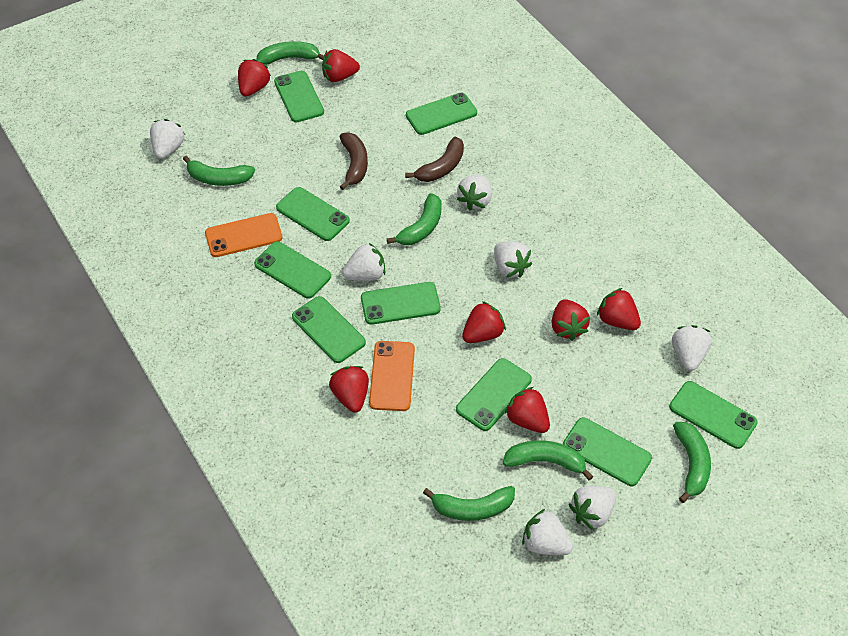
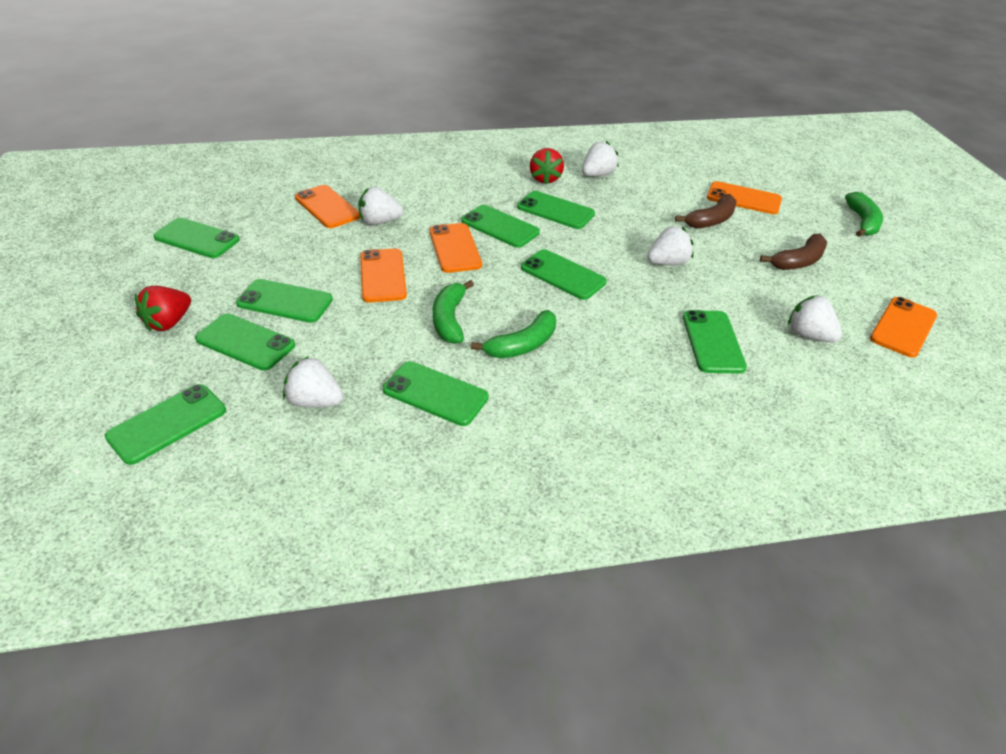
green banana: [183,156,255,186] [257,41,324,65] [387,193,441,245] [423,486,515,521] [503,440,594,481] [673,422,711,503] = 6 -> [433,280,474,344] [471,310,556,359] [845,192,883,237] = 3
orange phone: [205,213,282,257] [369,341,415,411] = 2 -> [295,185,360,228] [360,248,407,303] [429,223,482,273] [707,181,782,214] [870,297,937,358] = 5
red strawberry: [238,59,271,97] [322,49,360,82] [329,366,369,413] [462,301,506,343] [505,387,550,433] [551,299,590,341] [597,288,641,330] = 7 -> [135,286,191,331] [530,148,564,184] = 2
white strawberry: [150,119,185,159] [342,243,385,281] [457,175,492,211] [494,241,532,277] [522,509,573,555] [569,486,616,530] [672,325,712,371] = 7 -> [283,356,344,407] [358,186,403,225] [582,141,619,176] [647,226,693,265] [788,295,842,343] = 5

